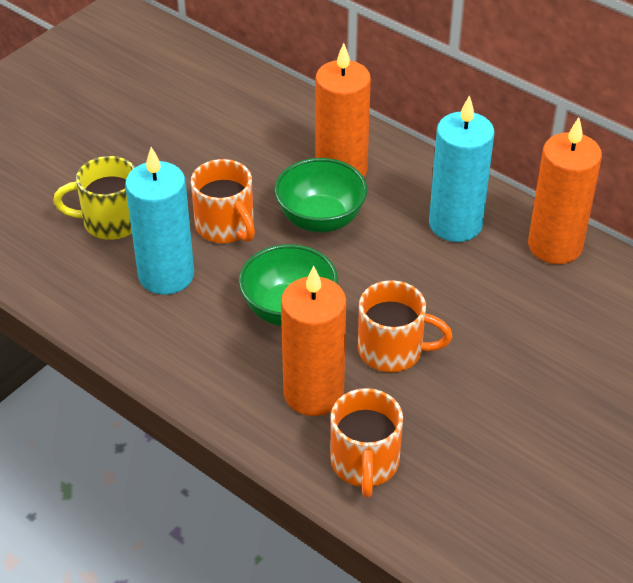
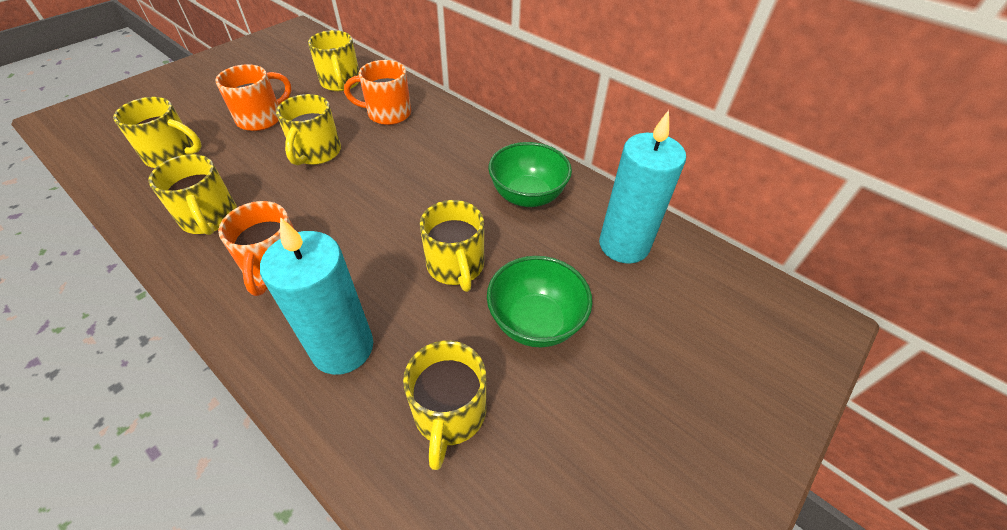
orange candle: [281,265,346,416] [316,43,371,177] [528,117,602,264] = 3 -> none = 0
yellow mug: [53,156,135,240] = 1 -> [113,97,202,168] [148,154,237,235] [276,94,341,165] [308,30,359,91] [403,341,486,470] [420,200,484,292] = 6

